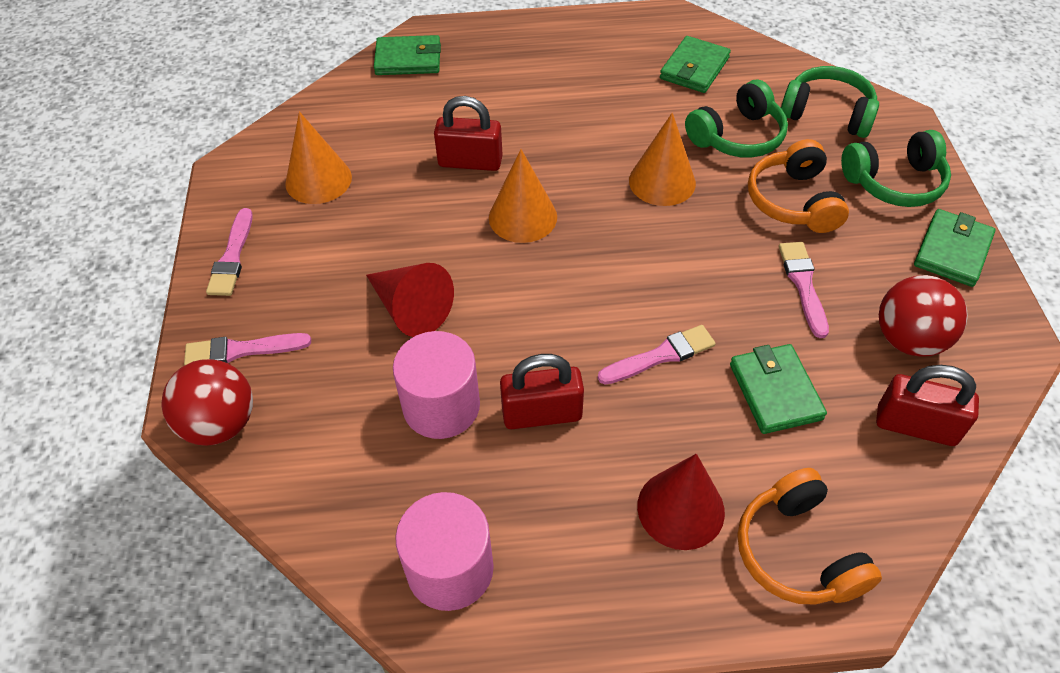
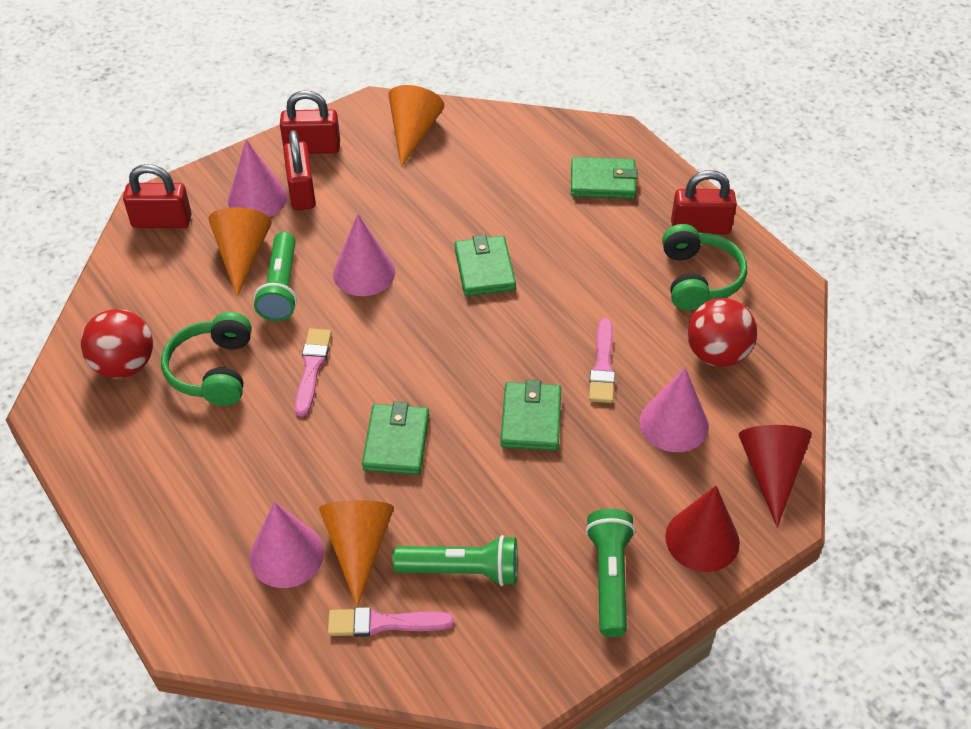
green flashlight: none = 0 -> [254,232,297,321] [392,535,518,586] [586,508,635,637] = 3
green headphones: [685,80,788,158] [781,66,879,138] [841,130,951,207] = 3 -> [161,312,252,406] [662,224,747,311] = 2
orange headphones: [738,468,882,605] [748,139,849,233] = 2 -> none = 0
pink brush: [184,333,311,365] [206,208,253,296] [598,325,716,385] [779,242,829,338] = 4 -> [295,329,332,417] [328,607,454,637] [589,318,615,403] = 3
pink cone: none = 0 -> [228,139,287,217] [249,502,324,588] [333,214,395,296] [639,367,709,452] = 4
pink cylinder: [393,331,480,439] [395,492,494,611] = 2 -> none = 0
red padlock: [434,96,503,171] [500,354,584,429] [876,365,979,446] = 3 -> [123,164,192,228] [280,90,340,154] [283,130,316,210] [671,170,737,234] = 4

